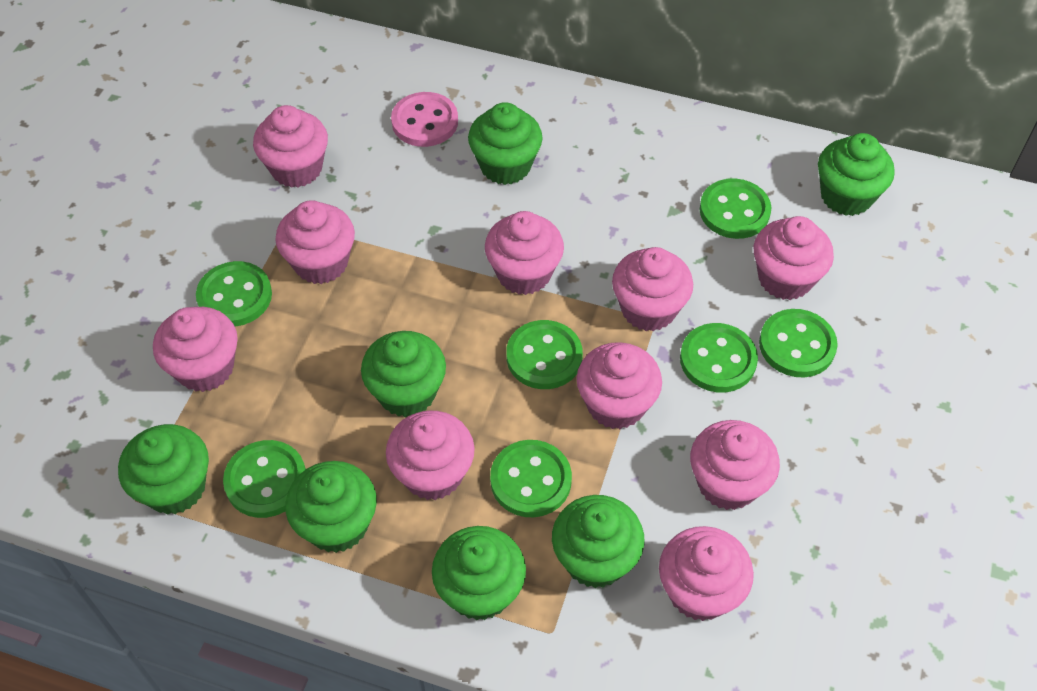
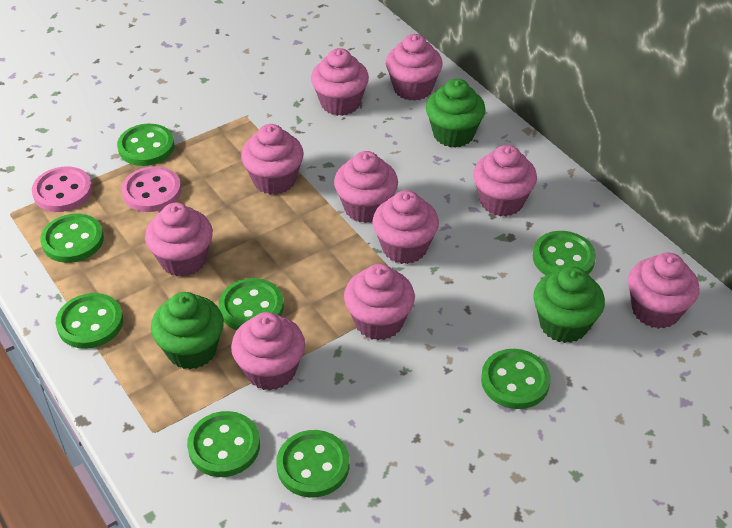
green button: [196,261,272,327] [223,440,306,518] [490,440,572,517] [506,320,583,389] [680,323,758,393] [700,178,771,239] [759,309,838,377] = 7 -> [40,214,104,263] [56,293,123,349] [117,124,175,166] [187,411,260,477] [219,278,284,330] [276,430,349,498] [481,349,551,409] [533,231,596,275] = 8
green cupcake: [118,424,209,515] [285,461,377,553] [361,331,446,417] [432,526,526,621] [468,102,543,185] [552,495,644,588] [818,133,895,216] = 7 -> [151,292,224,369] [426,79,486,147] [533,266,605,343] = 3
pink button: [391,92,458,147] = 1 -> [32,166,93,212] [122,166,181,212] = 2

